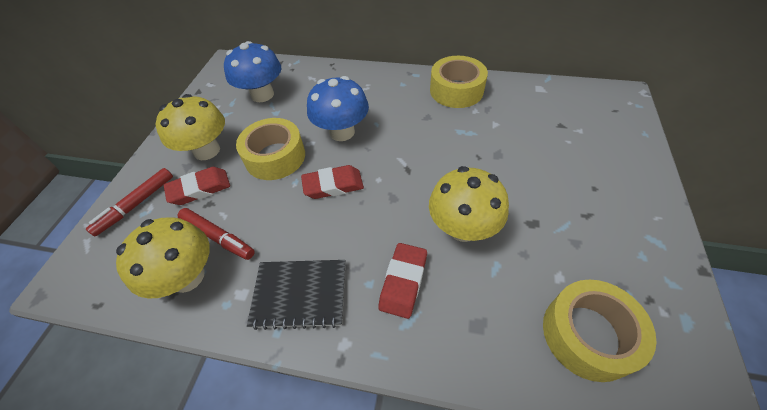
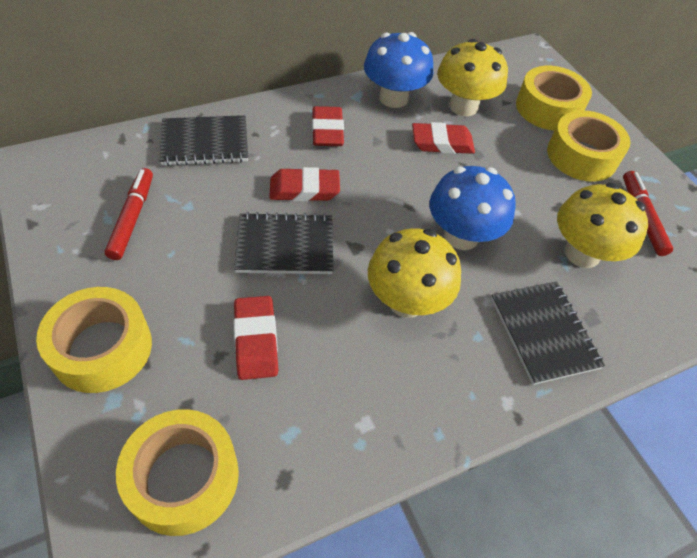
black notebook: [247,260,346,330] = 1 -> [160,115,248,166] [234,212,333,274] [491,281,605,385] = 3
red eraser: [164,167,230,205] [301,165,364,199] [378,243,427,319] = 3 -> [233,296,278,380] [269,167,340,202] [312,106,344,146] [412,122,475,154] = 4
yellow tape: [236,118,305,180] [430,56,488,108] [543,280,656,382] = 3 -> [36,287,152,393] [116,409,239,536] [516,66,592,131] [547,110,630,182] = 4

